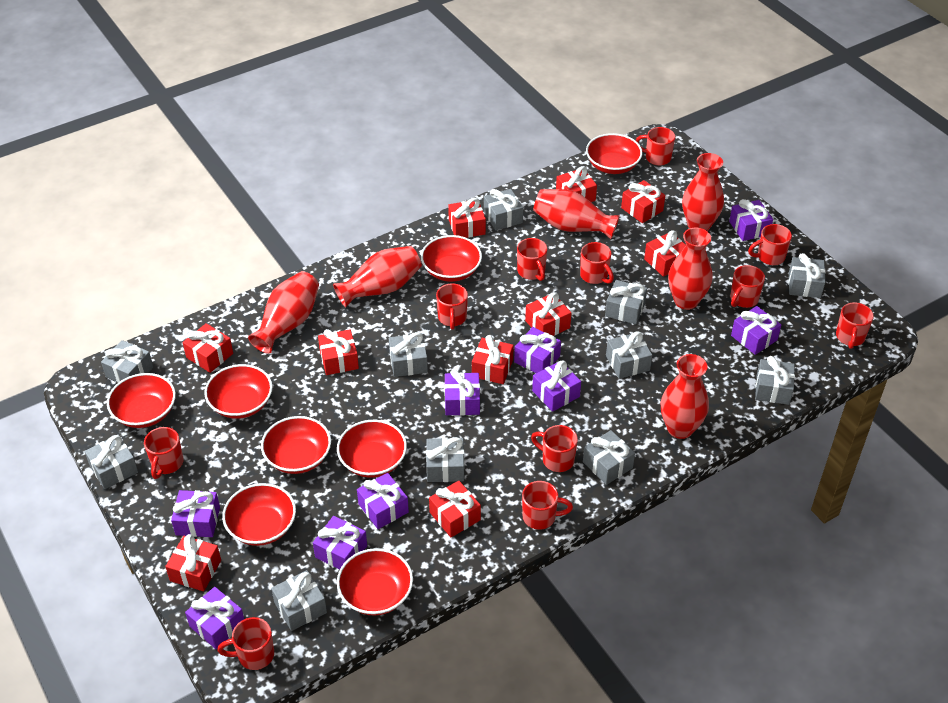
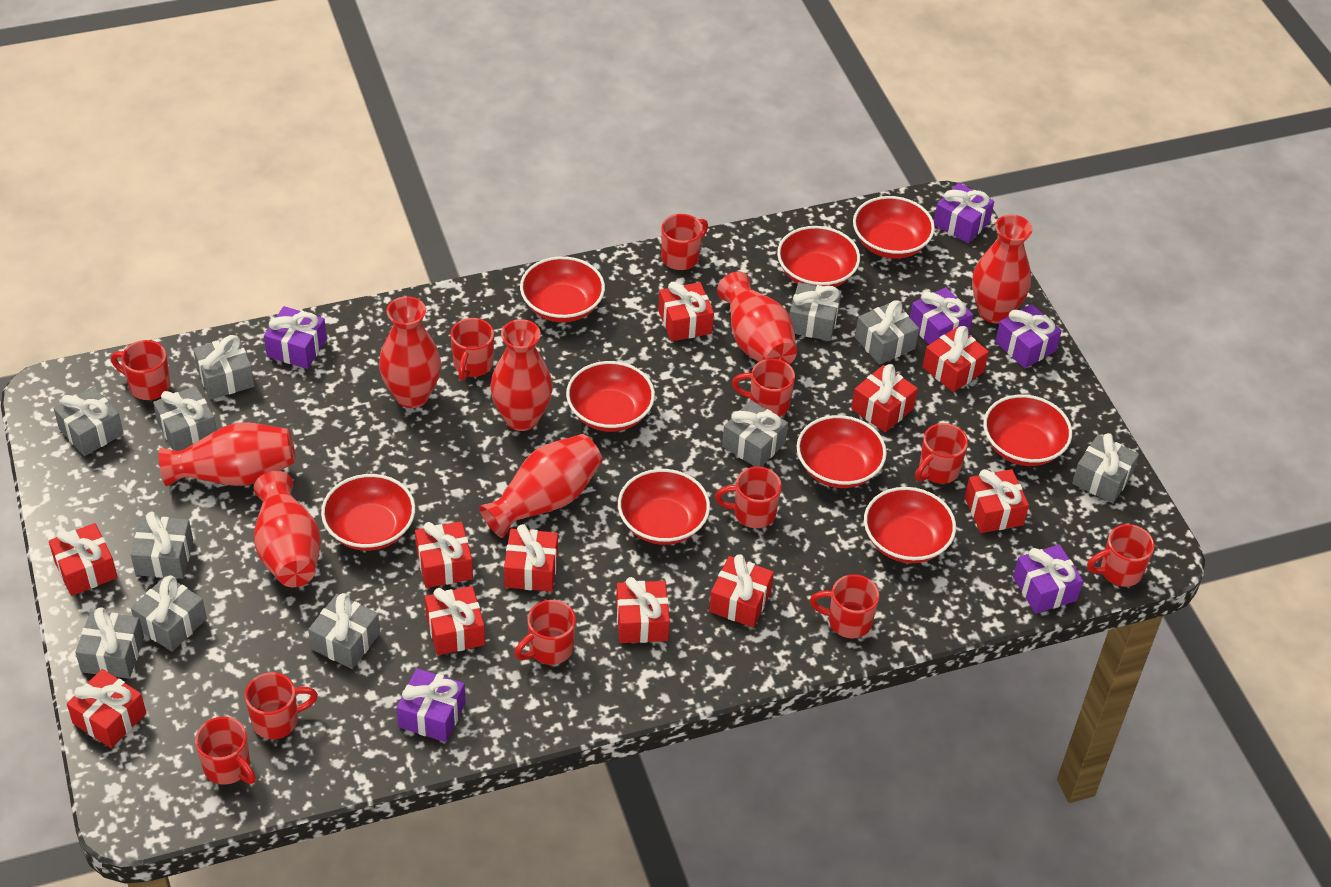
purple gift: [171,490,220,537] [185,587,244,649] [313,516,367,570] [357,473,409,529] [444,369,480,415] [514,327,561,373] [532,360,581,412] [729,199,773,241] [731,306,781,355] = 9 -> [264,306,327,369] [397,668,466,742] [910,287,973,345] [934,183,994,243] [995,304,1062,368] [1013,544,1083,614] = 6
red bowl: [107,373,176,428] [204,364,272,419] [222,483,296,546] [261,416,331,474] [337,420,407,478] [337,548,413,616] [421,235,482,282] [586,133,643,174] = 8 -> [321,474,415,551] [520,256,605,322] [566,361,655,432] [618,469,710,545] [777,226,860,287] [797,415,887,488] [853,196,935,259] [864,487,956,563] [983,394,1072,466] = 9
red gift: [165,534,221,591] [183,323,233,373] [318,329,359,375] [429,481,481,537] [448,198,486,238] [472,335,514,384] [525,292,571,336] [556,166,597,202] [621,180,665,223] [644,230,686,277] = 10 -> [49,523,117,596] [67,669,146,748] [415,521,473,588] [425,586,485,655] [504,524,558,592] [616,577,670,643] [658,282,714,341] [709,554,774,628] [851,364,918,433] [923,326,989,392] [965,469,1029,533] = 11
red vase: [248,271,319,354] [333,246,422,307] [533,189,620,239] [661,354,709,439] [668,228,712,310] [682,153,724,231] = 6 -> [159,422,295,486] [254,471,321,587] [379,296,441,408] [479,434,603,538] [490,319,553,431] [717,271,797,365] [972,215,1032,323] = 7

